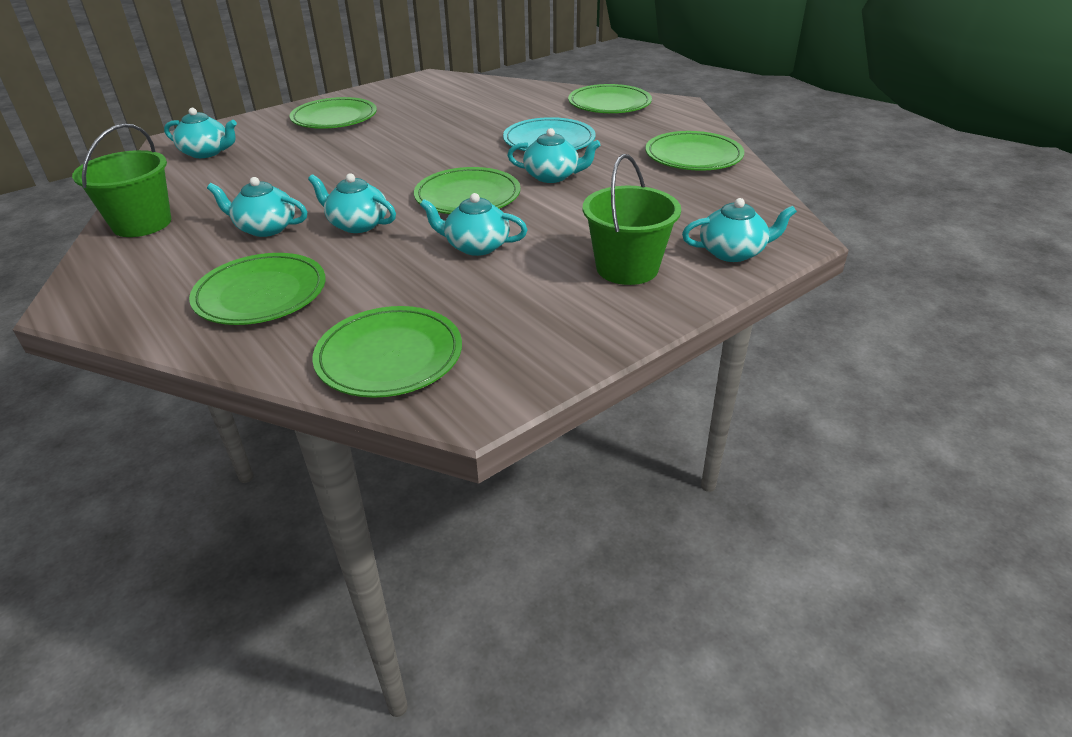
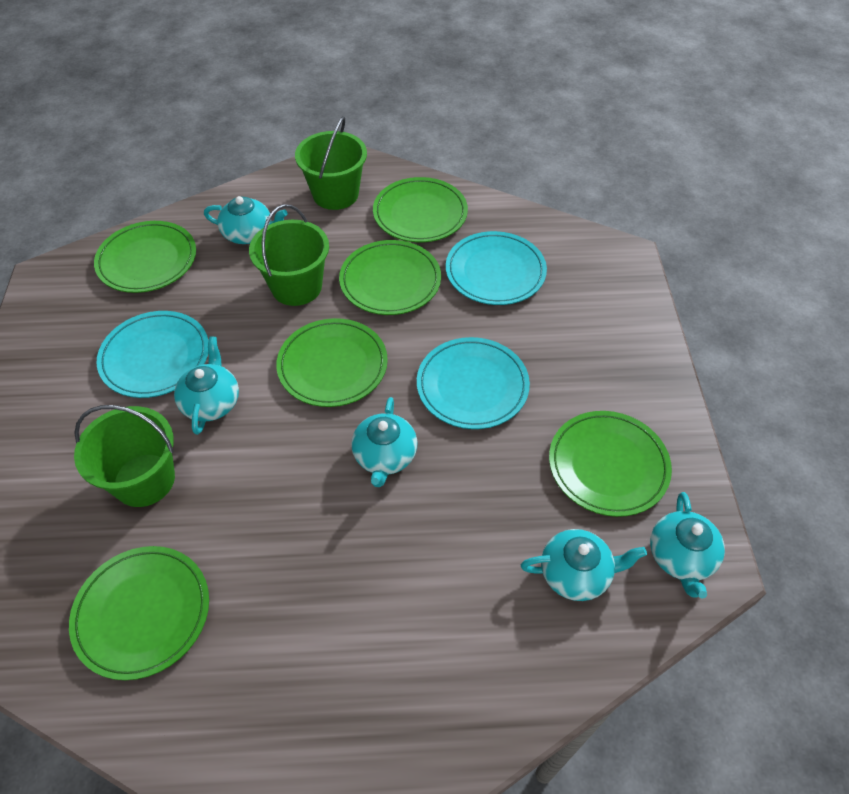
green bucket: [72,123,171,237] [583,154,681,285] = 2 -> [74,405,175,507] [249,204,329,306] [295,116,367,210] = 3
turquoise plate: [503,117,596,151] = 1 -> [96,311,209,398] [417,337,530,429] [446,231,547,305] = 3
turquoise teapot: [164,108,237,158] [207,177,307,237] [308,173,396,233] [420,193,528,256] [507,128,600,183] [682,198,797,262] = 6 -> [174,337,239,435] [204,196,288,244] [351,397,417,487] [521,529,647,601] [650,492,725,599] = 5

